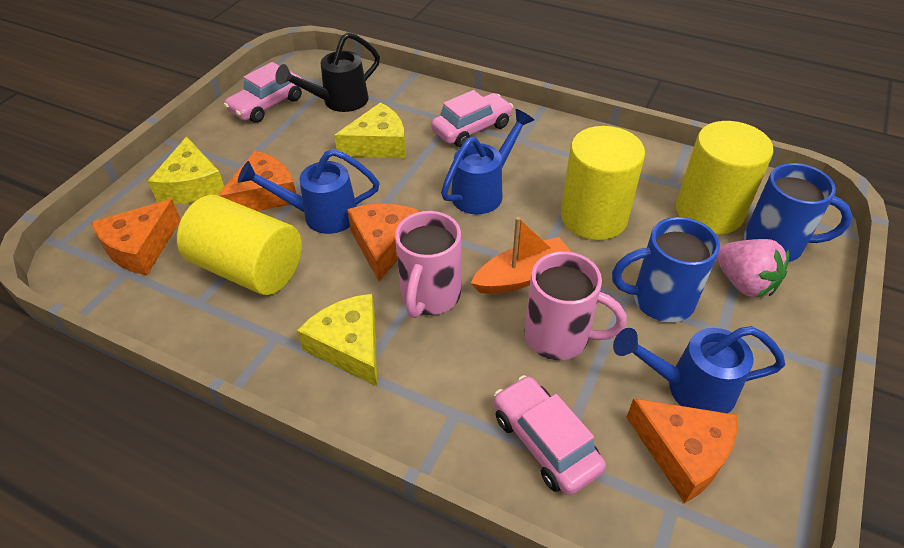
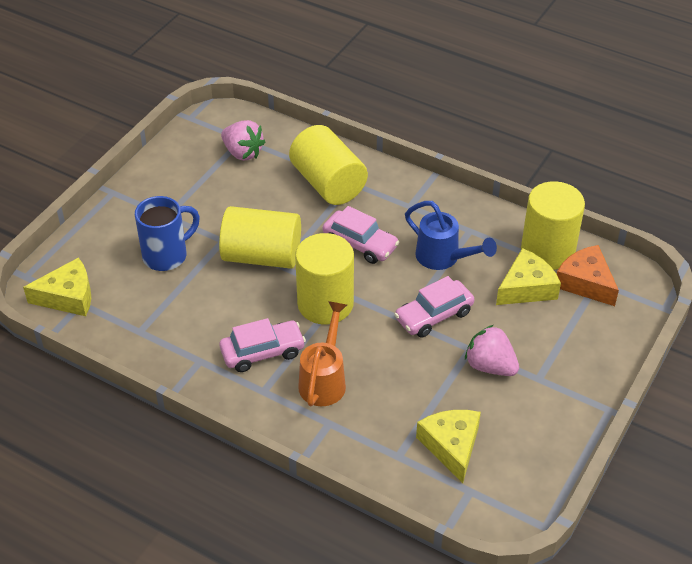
black watering can: [275,32,380,112] = 1 -> none = 0
blue mug: [612,217,720,322] [744,163,852,262] = 2 -> [135,196,200,271] = 1
blue watering can: [238,149,379,234] [441,109,534,214] [613,326,785,413] = 3 -> [405,201,497,270] = 1
orange boat: [471,217,571,294] = 1 -> none = 0
orange cheese: [91,199,181,275] [218,150,296,211] [347,204,420,282] [626,398,737,503] = 4 -> [557,245,619,306] = 1
orange watering can: none = 0 -> [298,301,347,406] = 1
pink mug: [395,211,461,318] [525,251,627,360] = 2 -> none = 0
pink strawberry: [716,239,789,298] = 1 -> [221,120,265,161] [465,325,519,376] = 2
yellow cylinder: [177,195,302,295] [561,126,645,240] [676,121,773,235] = 3 -> [219,206,301,269] [289,125,368,205] [295,233,354,325] [521,181,585,270] = 4

